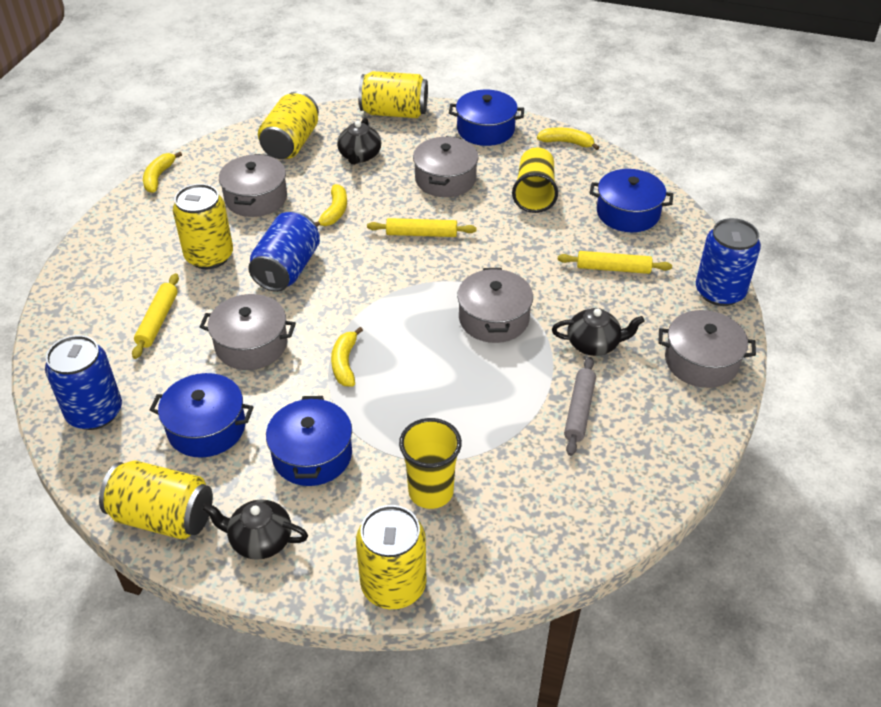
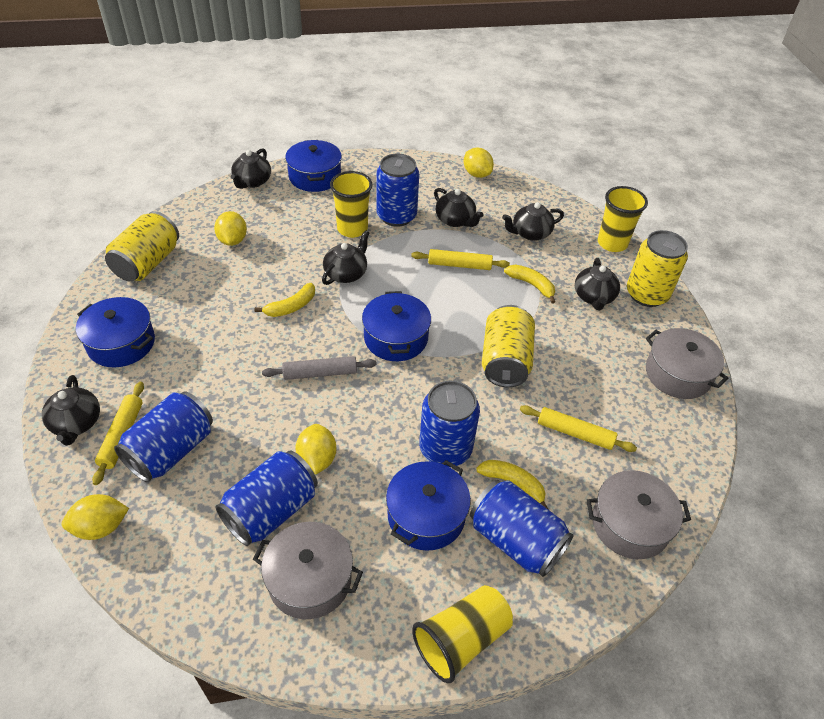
black teapot: [202,499,308,560] [337,118,381,165] [552,308,645,356] = 3 -> [42,375,100,446] [231,148,271,189] [322,230,369,285] [434,188,483,227] [502,202,564,241] [575,258,620,310] = 6
blue can: [45,335,122,430] [248,211,320,292] [696,218,761,306] = 3 -> [114,391,213,482] [215,450,318,546] [376,154,419,227] [419,381,480,467] [470,480,574,577] = 5
grey pot: [200,294,296,370] [219,154,287,217] [413,136,479,197] [457,268,533,343] [658,310,756,388] = 5 -> [253,522,363,619] [586,470,691,559] [646,328,728,399] = 3
yellow banana: [143,152,182,193] [315,184,347,226] [331,327,363,386] [537,127,600,150] = 4 -> [255,283,315,317] [476,460,549,510] [504,265,555,304] = 3
yellow can: [99,461,213,540] [173,184,233,269] [258,92,319,159] [356,505,427,609] [359,71,428,118] = 5 -> [105,211,179,282] [482,305,535,387] [627,230,688,307] = 3
yellow cup: [399,418,462,509] [512,147,558,213] = 2 -> [330,171,372,238] [412,585,513,683] [598,186,648,252] = 3
yellow lemon: none = 0 -> [62,494,129,540] [214,211,247,246] [295,424,337,475] [464,147,494,178] = 4

